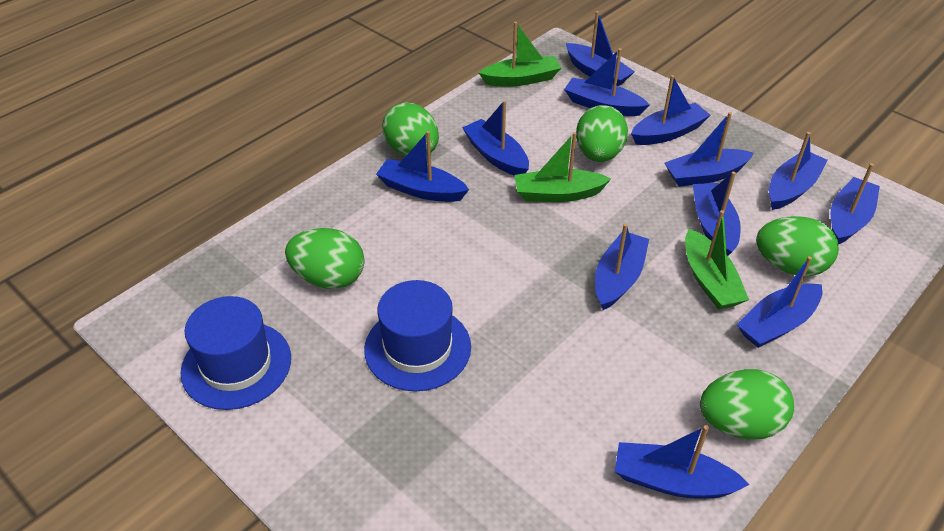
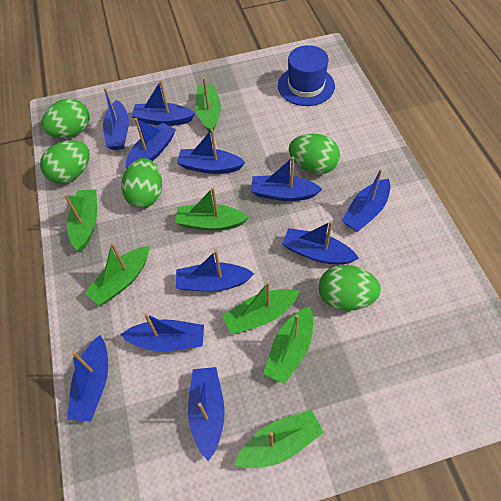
blue boat: [376,131,469,202] [462,100,529,176] [564,48,650,116] [566,11,635,86] [595,223,649,310] [615,425,750,499] [631,75,710,145] [665,112,754,187] [693,172,741,256] [737,256,822,348] [769,132,828,210] [831,163,880,244] = 12 -> [67,335,108,422] [103,88,129,150] [121,313,204,351] [125,118,176,169] [131,80,195,126] [176,250,254,291] [177,129,245,174] [188,367,225,461] [251,157,322,201] [282,221,359,265] [342,169,390,232] = 11
blue hat: [181,296,291,410] [364,280,471,392] = 2 -> [278,45,335,106] = 1
green boat: [479,22,561,87] [515,132,611,202] [685,210,749,310] = 3 -> [64,190,97,251] [85,243,149,306] [175,187,249,231] [195,77,221,133] [222,282,300,335] [234,410,324,468] [263,307,313,384] = 7

